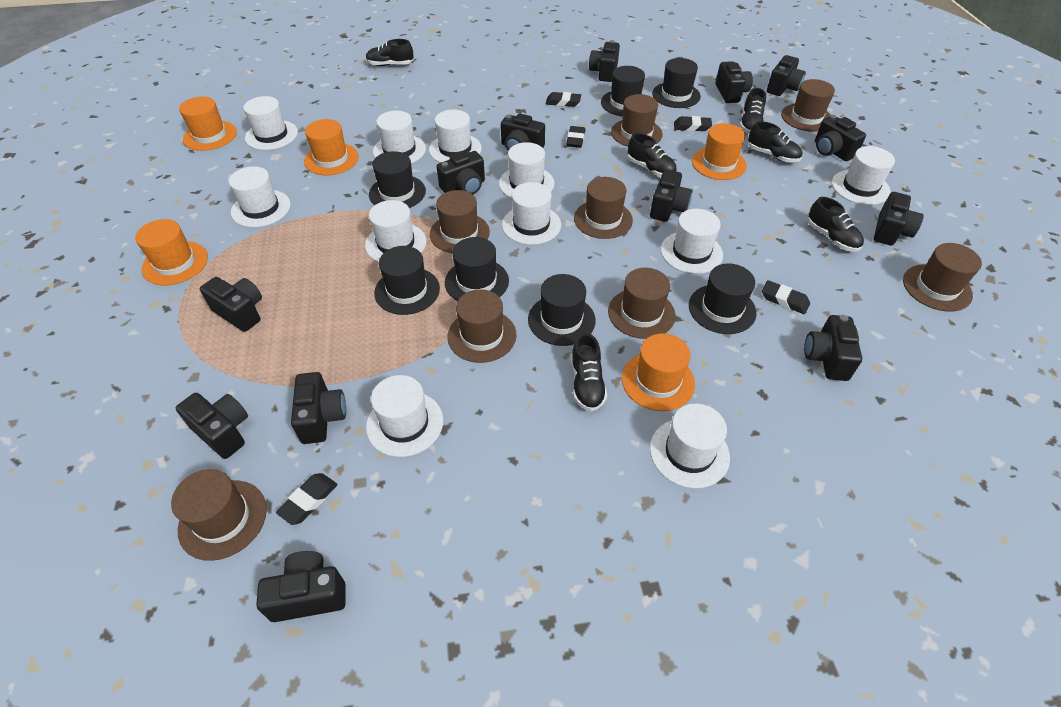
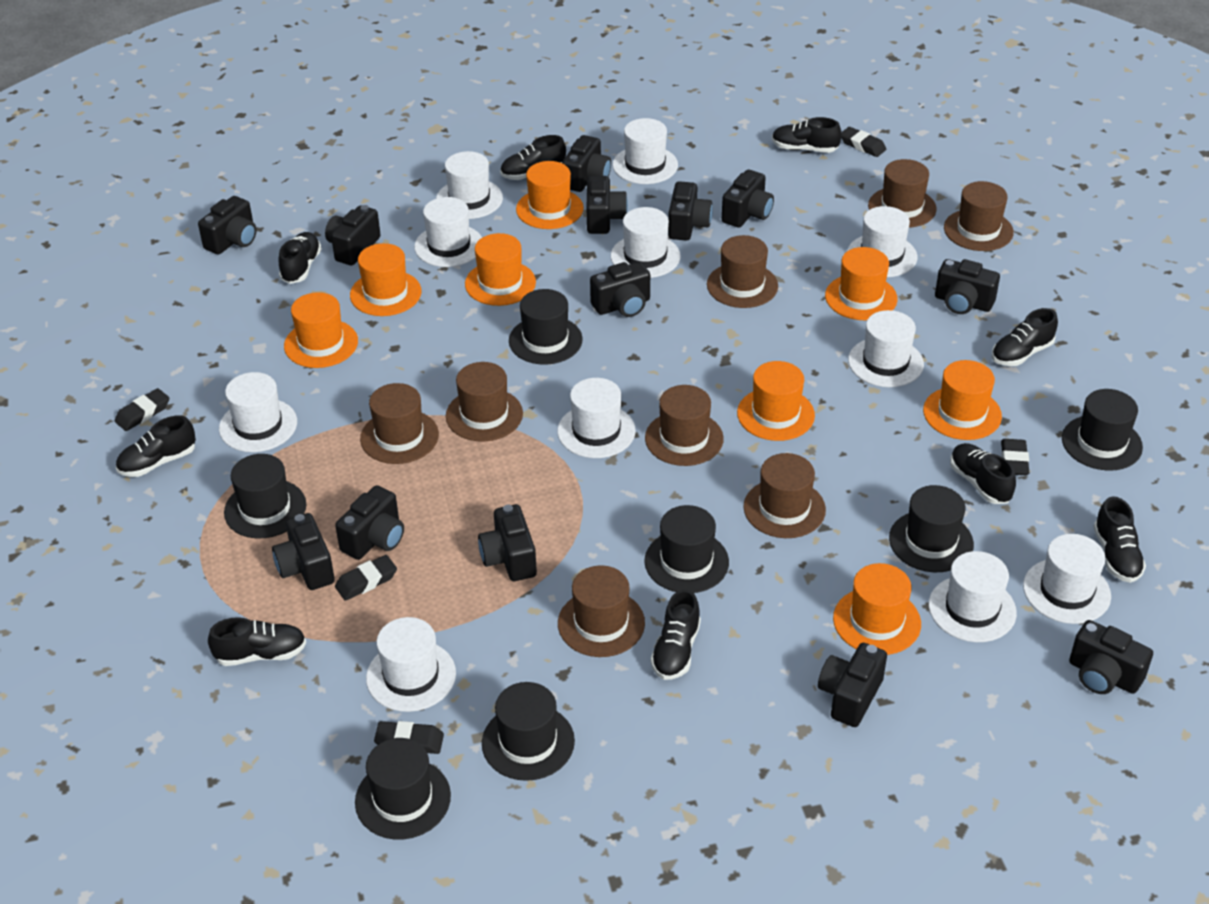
black shoe: [366,39,414,66] [571,333,607,411] [628,133,677,177] [740,88,766,133] [748,121,802,163] [807,197,864,252] = 6 -> [116,415,196,477] [208,617,306,666] [279,232,321,284] [500,135,566,180] [650,589,701,680] [772,117,841,153] [950,443,1016,504] [992,308,1058,366] [1093,496,1146,583] = 9
orange hat: [135,219,208,285] [179,97,237,151] [304,119,359,175] [622,333,695,411] [692,123,747,180] = 5 -> [284,292,358,368] [350,243,421,316] [465,233,536,306] [516,161,584,229] [737,361,815,441] [825,247,898,320] [833,563,921,655] [923,360,1002,440] = 8

